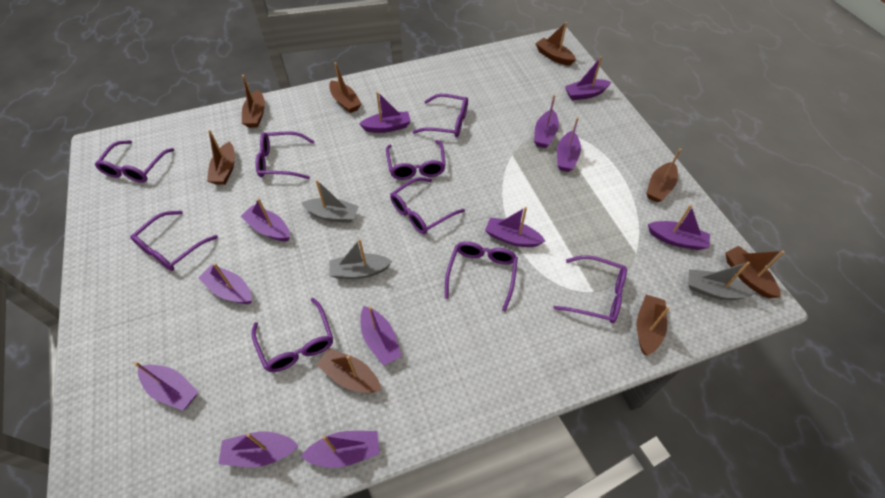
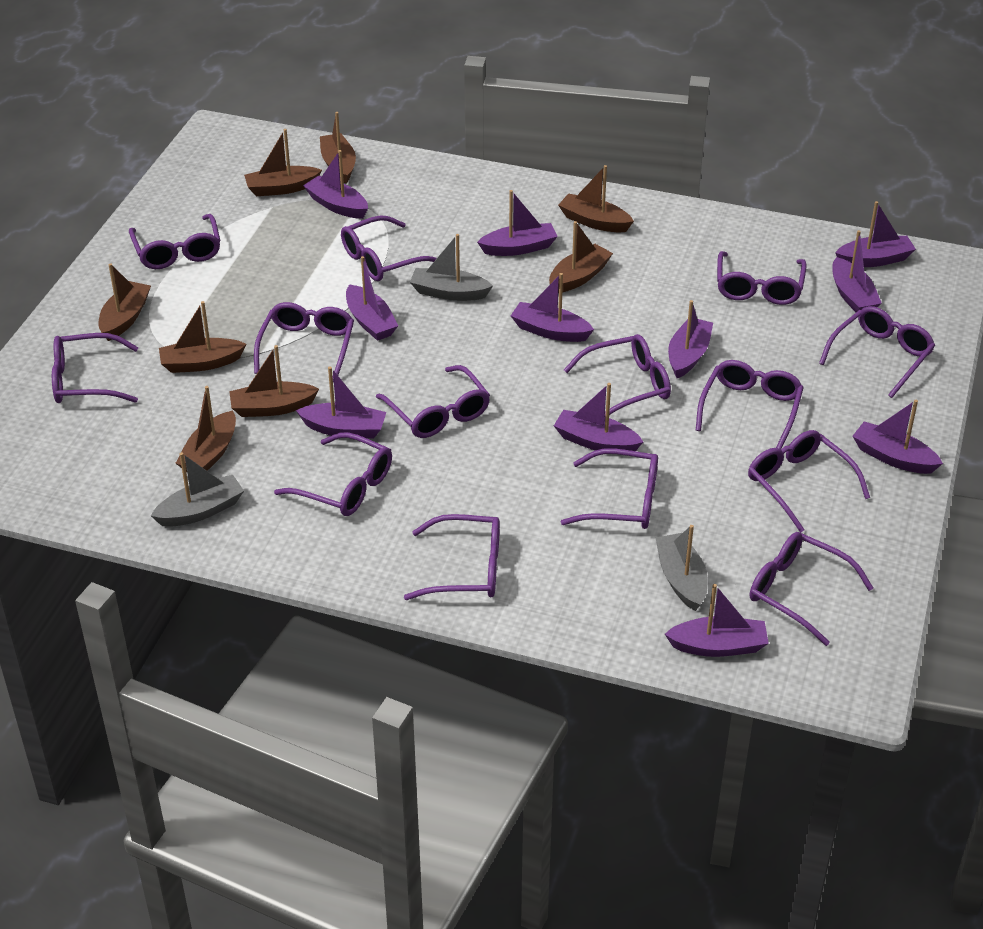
purple boat: [134,362,198,411] [198,263,252,304] [218,431,299,467] [241,198,290,241] [300,431,380,468] [359,92,411,133] [360,306,402,366] [485,207,545,247] [534,95,559,148] [557,117,581,172] [565,56,611,100] [648,205,710,250] = 12 -> [296,366,386,438] [303,150,368,219] [346,256,398,341] [477,190,558,256] [511,273,594,342] [554,383,643,451] [665,584,769,657] [668,300,713,378] [832,230,882,312] [835,201,916,267] [853,400,943,474] = 11
purple glasses: [95,140,174,183] [130,211,218,271] [251,298,333,372] [255,131,315,179] [386,140,446,180] [390,177,465,234] [413,94,468,137] [445,241,518,311] [553,255,627,323] = 9 -> [52,333,139,403] [129,214,221,269] [254,302,354,382] [274,432,392,516] [341,216,437,281] [376,365,490,438] [404,514,500,600] [561,448,658,529] [564,334,671,416] [696,360,804,449] [717,251,807,305] [748,430,870,533] [750,532,873,646] [819,306,935,398] = 14

